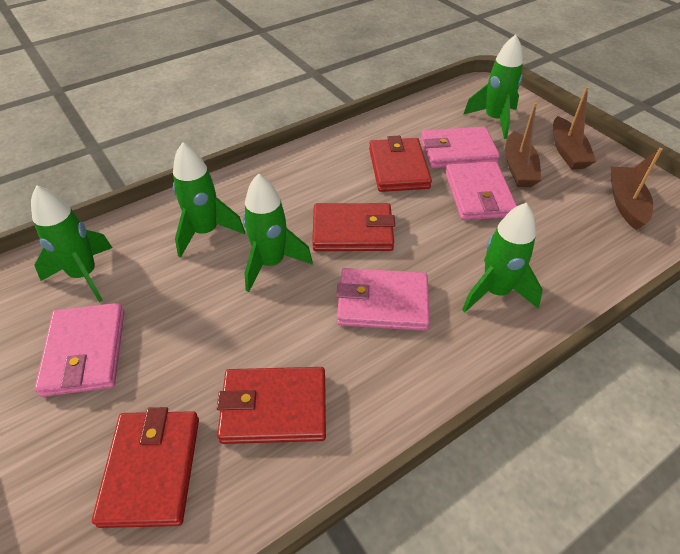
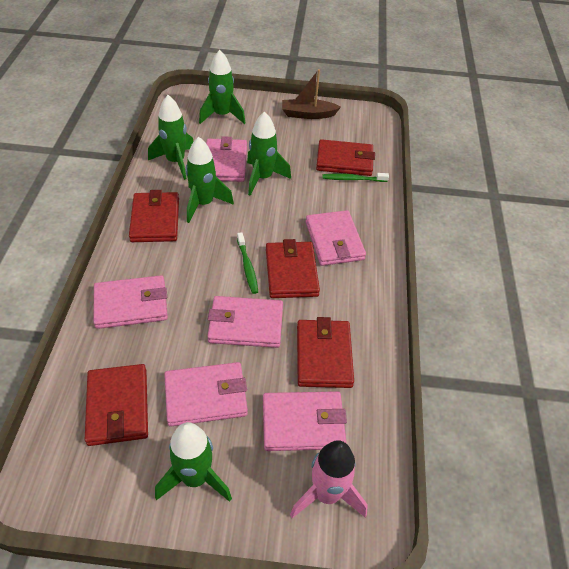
brown boat: [505,102,541,187] [553,86,596,169] [611,148,663,230] = 3 -> [282,69,341,119] = 1
green toothbrush: none = 0 -> [237,232,258,294] [323,173,389,182] = 2
pink rocket: none = 0 -> [290,440,368,518] = 1
pink wallet: [34,303,124,397] [336,268,430,331] [421,127,500,168] [445,162,517,220] = 4 -> [93,275,168,329] [164,362,248,426] [206,136,247,182] [207,296,283,348] [263,391,347,451] [306,210,366,266] = 6
red wallet: [92,407,199,528] [217,367,326,444] [312,203,395,251] [369,136,432,192] = 4 -> [85,364,148,446] [129,190,179,242] [266,239,320,298] [297,317,354,388] [316,139,375,176] = 5

